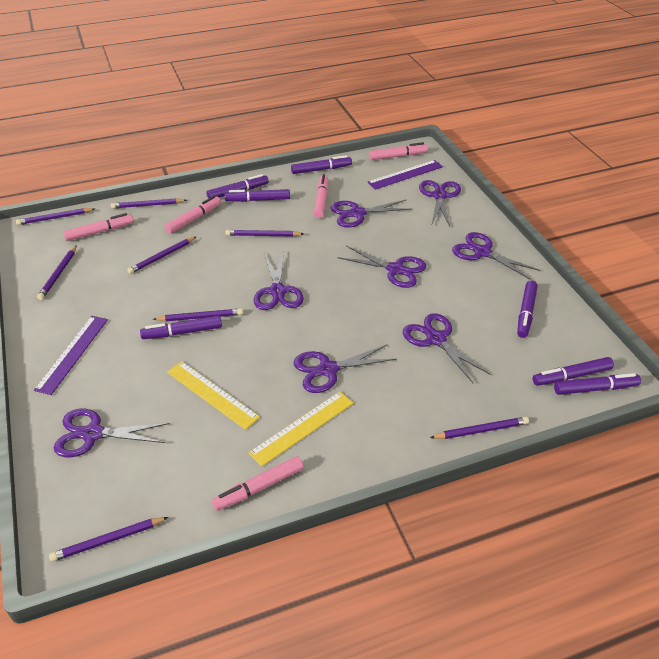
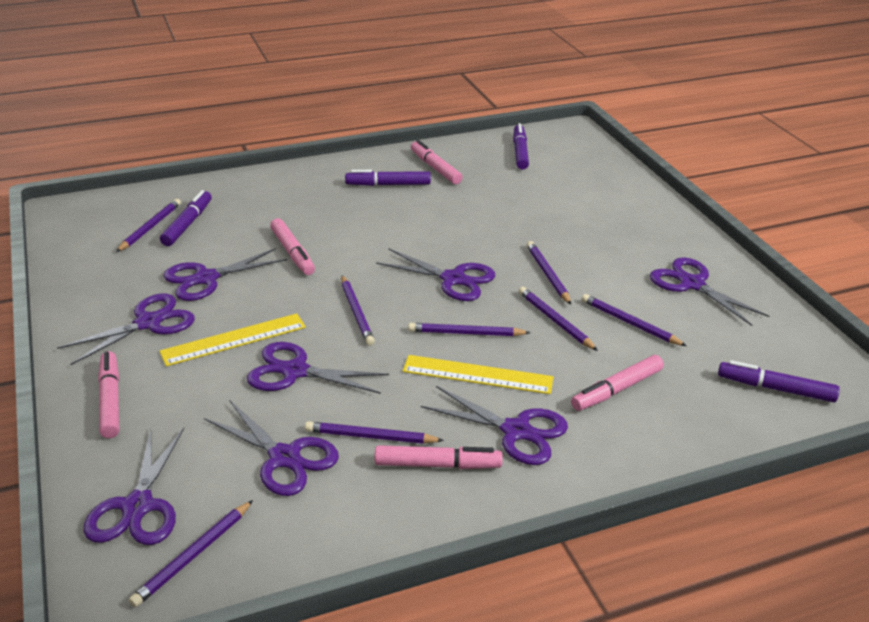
purple marker: [140,316,222,339] [206,174,269,199] [224,189,290,202] [291,155,352,174] [517,281,538,338] [533,357,614,386] [554,373,641,395] = 7 -> [160,190,212,246] [345,170,431,186] [513,123,529,170] [718,360,840,402] = 4
purple ruler: [34,316,108,395] [367,160,443,190] = 2 -> none = 0

